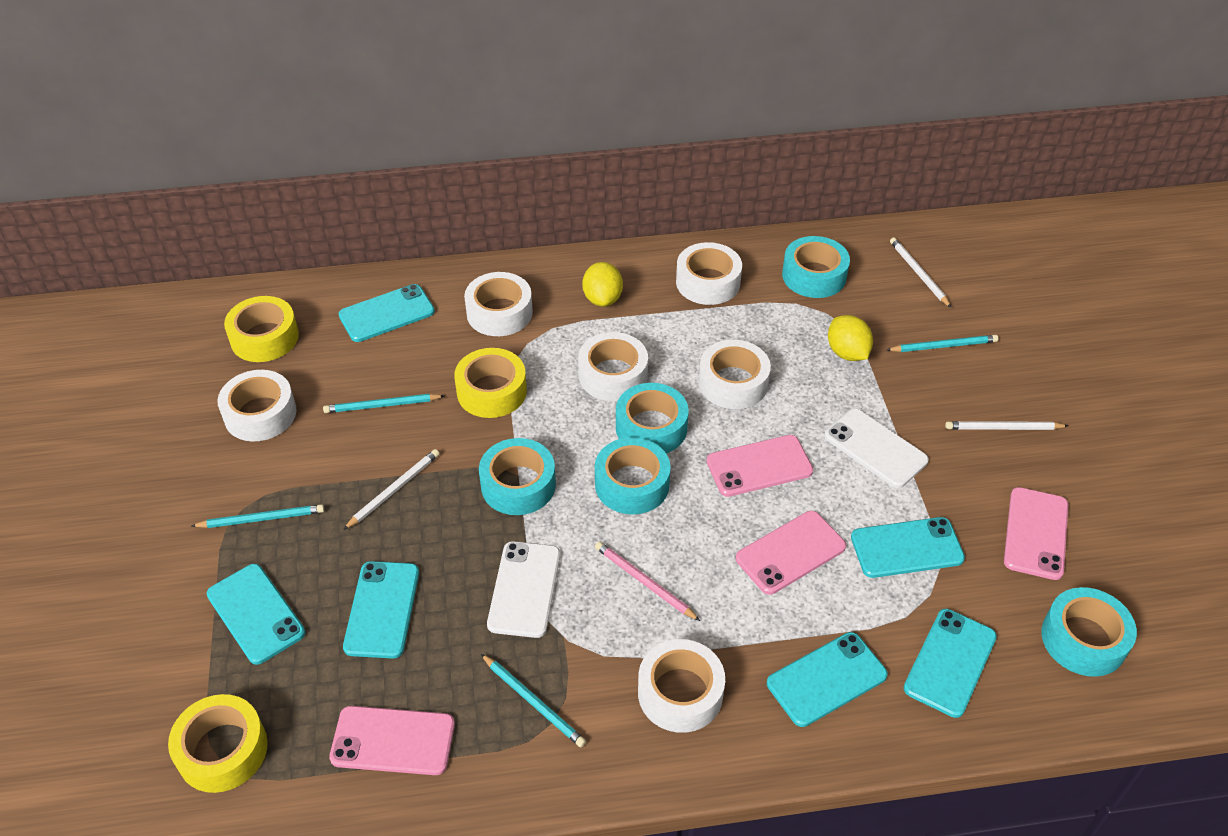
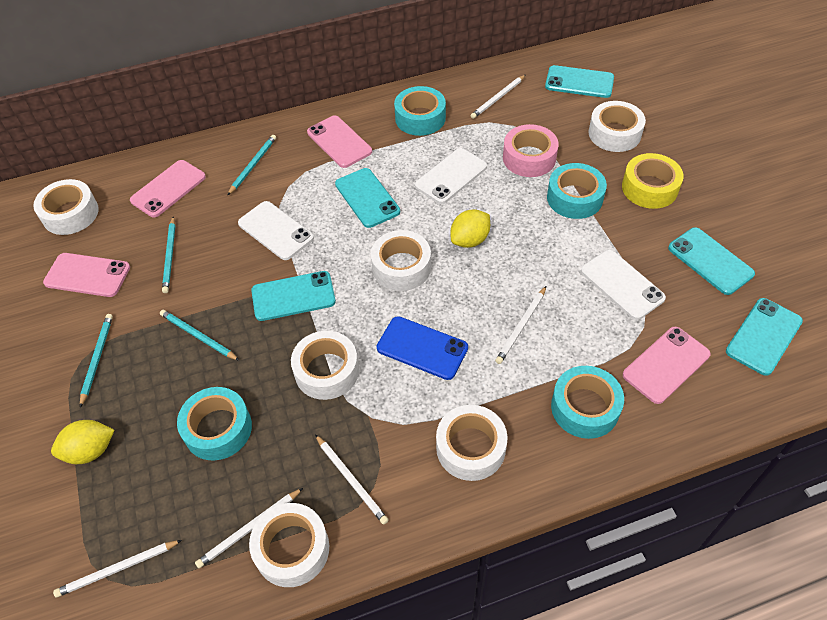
blue phone: none = 0 -> [377,316,468,380] = 1
pink pencil: [595,541,700,621] = 1 -> none = 0
pink tape: none = 0 -> [503,124,559,177] = 1
turquoise phone: [207,564,305,665] [338,284,435,342] [343,561,419,658] [767,632,888,727] [851,517,965,578] [904,609,997,718] = 6 -> [251,271,336,321] [335,168,400,228] [545,65,614,98] [668,227,755,295] [726,298,803,376] = 5
turquoise tape: [479,438,556,515] [595,437,671,514] [616,383,688,453] [782,236,850,298] [1041,587,1137,677] = 5 -> [177,387,252,461] [394,86,446,136] [547,163,607,219] [551,366,624,439] = 4
white pencil: [343,449,440,530] [890,238,951,308] [945,421,1068,430] = 3 -> [53,540,182,597] [195,488,303,568] [315,434,389,525] [470,75,526,119] [495,286,546,364] = 5
white phone: [487,541,560,638] [824,408,929,488] = 2 -> [238,201,314,260] [415,148,487,204] [581,250,666,320] = 3
yellow tape: [168,694,268,793] [224,296,299,362] [454,348,527,418] = 3 -> [622,153,684,209] = 1

